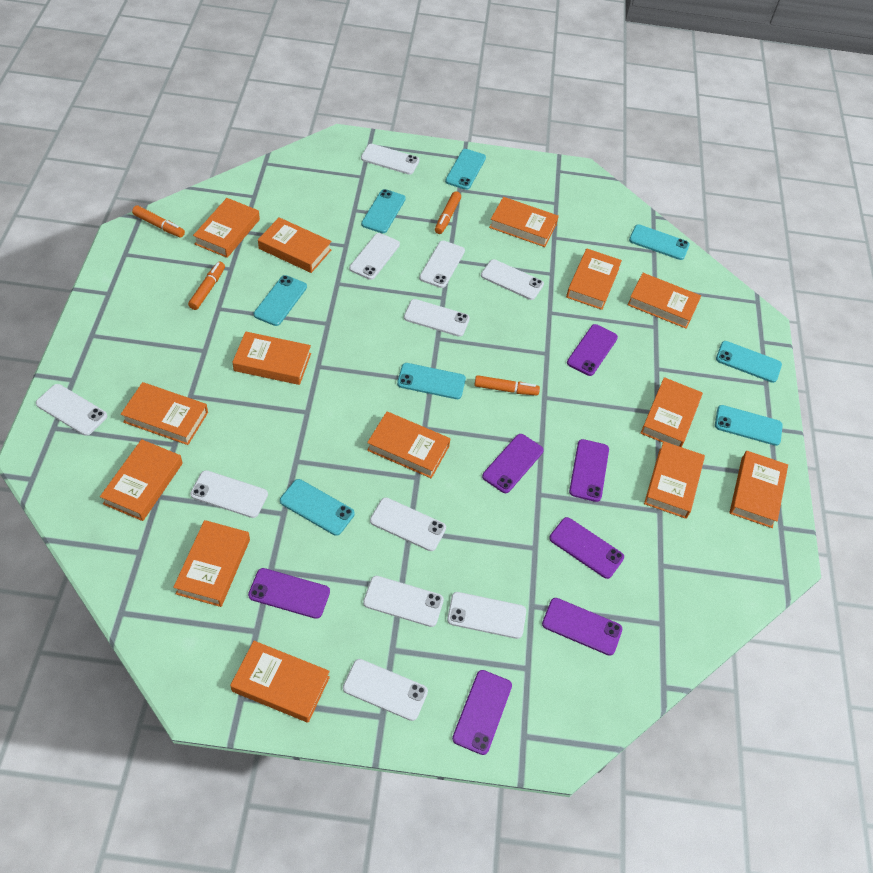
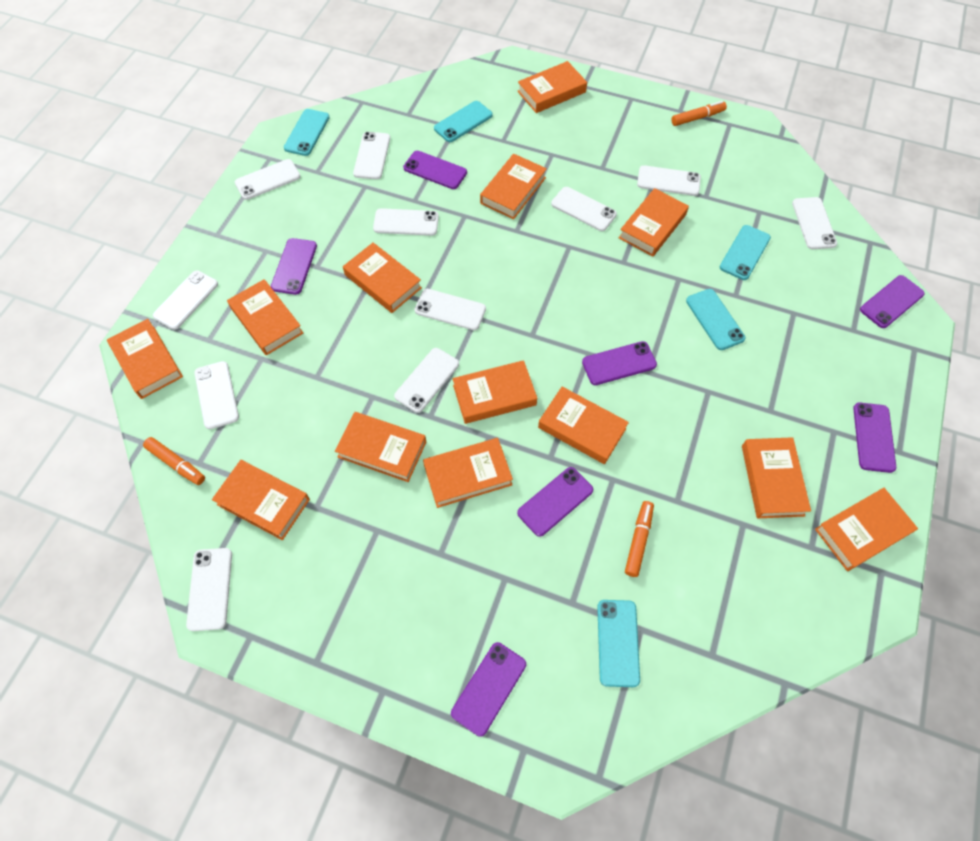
orange book: [100,439,183,521] [121,382,208,445] [173,520,250,607] [193,198,260,258] [230,641,330,723] [232,331,311,385] [258,217,332,273] [367,412,451,478] [489,197,559,247] [566,249,622,310] [628,273,701,329] [641,377,703,447] [644,441,705,519] [730,451,788,528] = 14 -> [107,319,183,399] [212,460,310,540] [227,279,303,355] [335,412,426,482] [343,242,422,313] [423,438,513,508] [453,360,537,424] [480,154,547,219] [517,61,587,113] [538,387,629,464] [619,188,689,257] [742,437,811,518] [815,488,918,571] = 13
orange marker: [132,205,185,238] [188,262,225,310] [435,191,461,234] [474,375,540,395] = 4 -> [143,437,205,485] [625,501,654,577] [671,101,727,126] = 3
turquoise phone: [254,275,307,326] [280,479,355,536] [361,189,406,233] [397,363,466,399] [445,149,486,190] [629,224,690,260] [715,405,783,446] [716,341,782,383] = 8 -> [284,109,330,156] [434,101,493,142] [597,600,640,687] [686,289,746,350] [720,225,771,280] = 5

